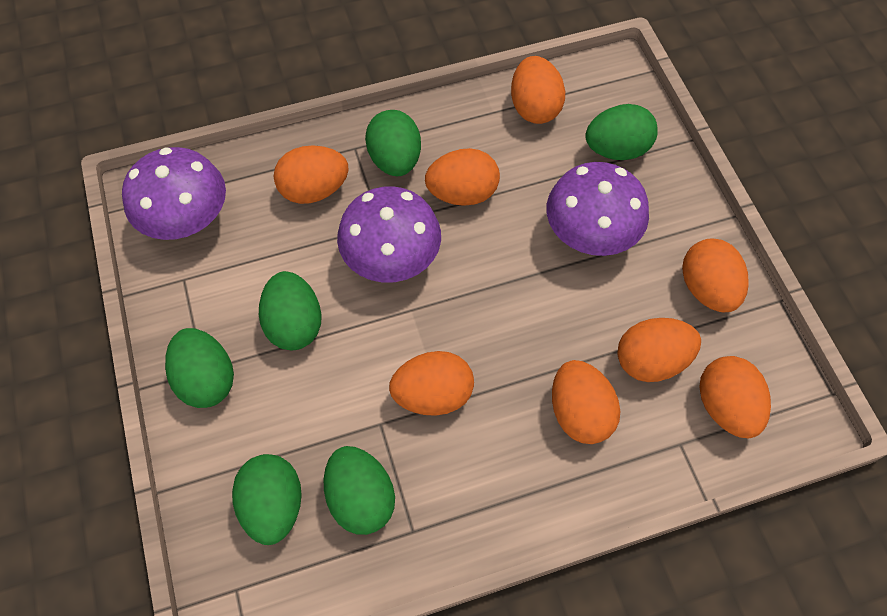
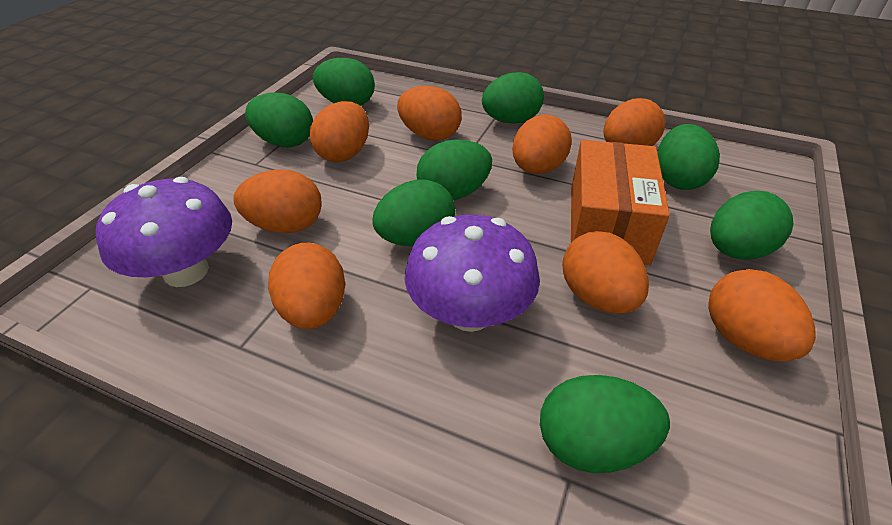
green egg: [165,328,234,408] [232,454,302,545] [259,271,322,350] [324,446,395,535] [365,110,421,176] [585,104,658,160] = 6 -> [245,93,313,147] [313,58,375,106] [372,180,455,246] [417,139,492,201] [482,72,544,124] [540,375,670,473] [657,124,720,190] [710,191,793,259] = 8
orange box: none = 0 -> [571,140,670,265] = 1
purple mushroom: [122,147,226,240] [337,186,441,282] [547,162,649,256] = 3 -> [96,177,232,287] [404,215,540,332] = 2

